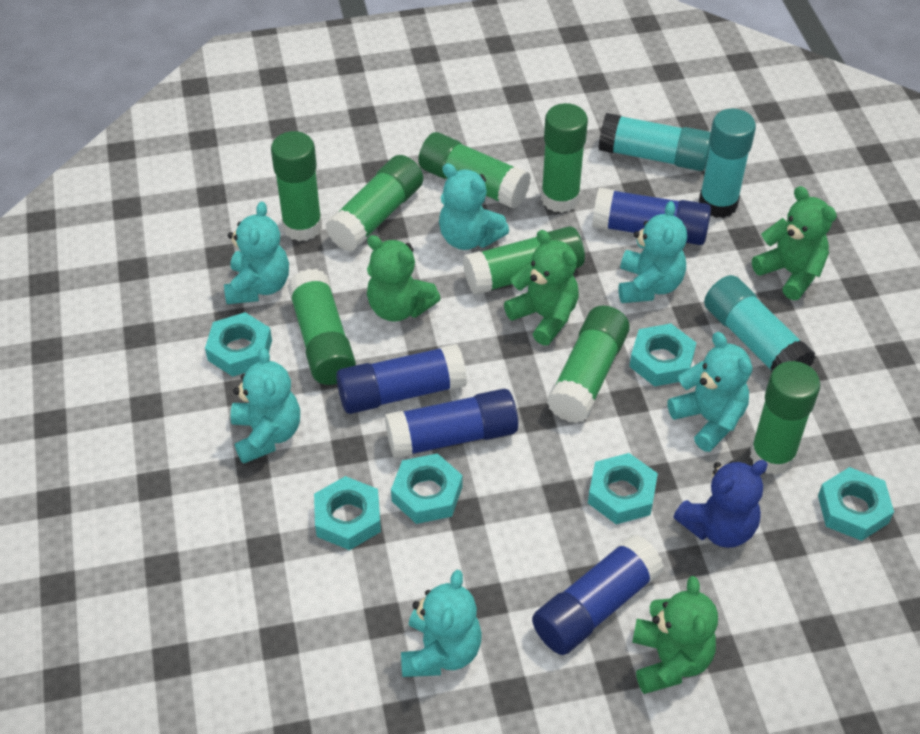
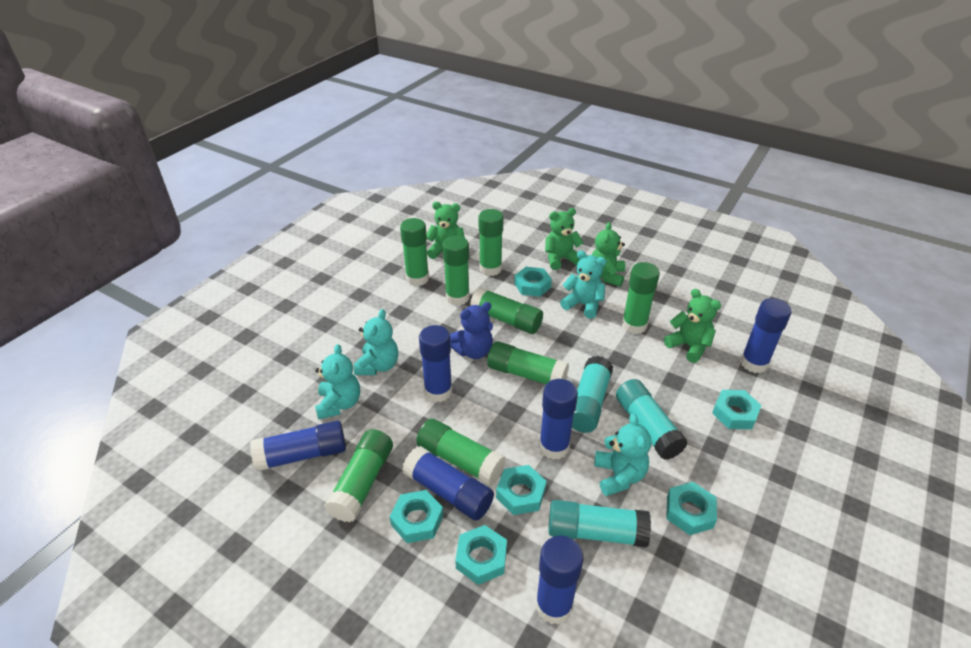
blue glue stick: [336,344,467,414] [385,389,518,459] [532,534,664,655] [592,188,711,245] = 4 -> [250,421,346,471] [402,446,494,520] [419,325,452,402] [536,536,583,625] [539,379,578,460] [740,298,792,373] = 6
turquoise teddy bear: [224,202,289,304] [231,347,300,464] [401,570,482,677] [439,163,509,250] [619,201,687,303] [668,332,753,452] = 6 -> [315,344,360,420] [354,309,398,375] [560,250,607,319] [594,413,651,496] = 4

